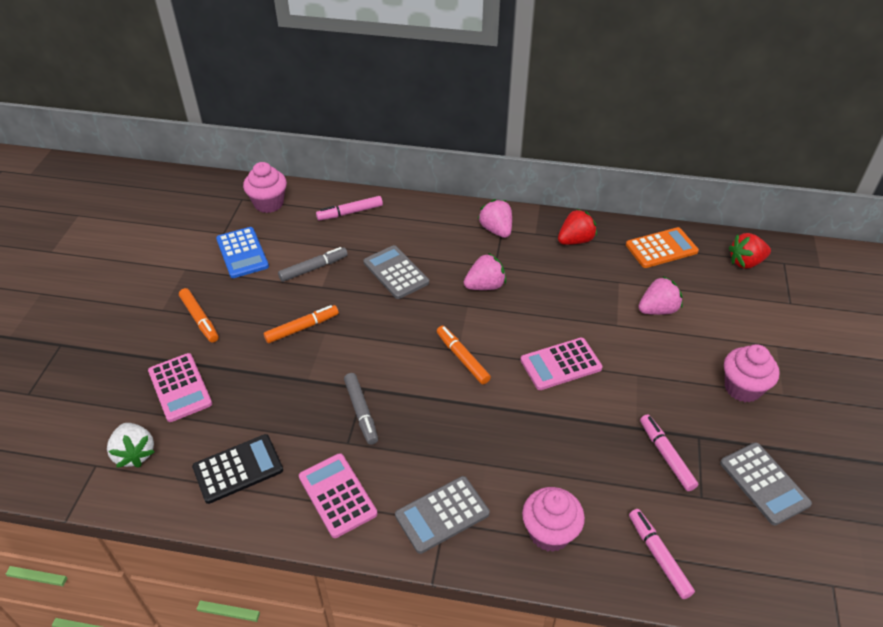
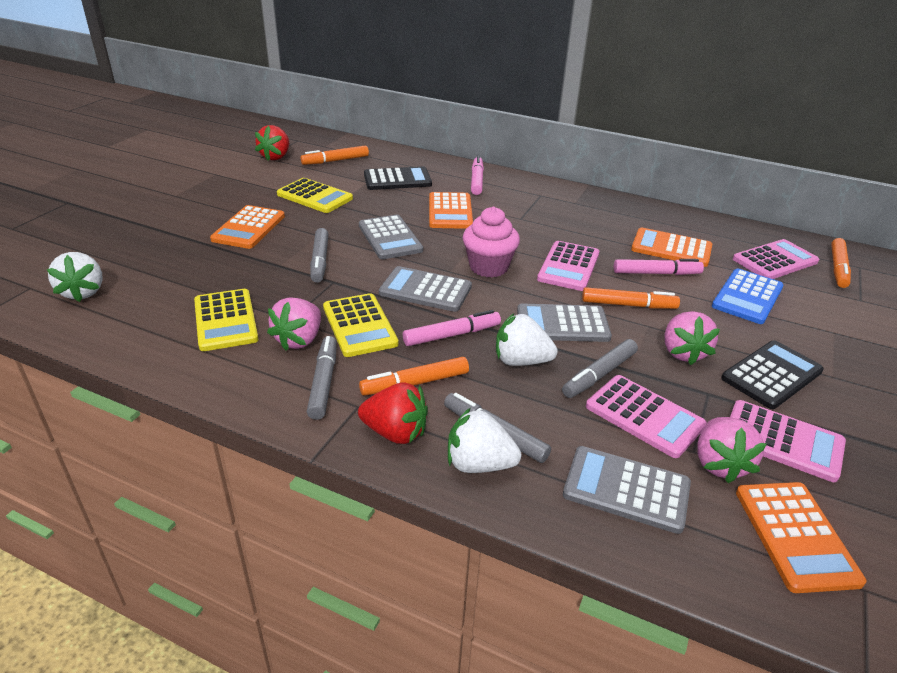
black calculator: [192,434,283,504] = 1 -> [364,166,432,190] [721,340,824,409] = 2
grey calculator: [363,245,429,299] [395,476,490,554] [720,442,812,525] = 3 -> [359,215,423,259] [379,266,472,312] [517,304,612,342] [563,446,691,534] = 4
grey marker: [278,247,348,282] [344,373,378,445] = 2 -> [307,336,337,420] [310,228,328,283] [444,393,551,463] [562,339,638,398] = 4
orange calculator: [626,227,699,268] = 1 -> [210,205,285,249] [429,192,473,229] [631,228,712,267] [736,482,866,593] = 4
orange marker: [179,288,219,343] [264,305,339,343] [437,326,491,384] = 3 -> [301,145,369,165] [359,357,469,396] [582,287,680,309] [831,238,851,288] = 4
pink calculator: [148,353,212,422] [299,453,377,538] [520,338,602,390] = 3 -> [537,241,599,291] [586,375,707,458] [730,400,846,482] [733,239,819,279] = 4
pink cupcake: [243,162,287,213] [522,487,585,552] [724,344,780,402] = 3 -> [463,207,520,277] = 1
white strawberry: [107,423,155,468] = 1 -> [47,252,103,302] [448,408,521,473] [496,313,558,366] = 3
yellow calculator: none = 0 -> [194,289,258,351] [277,178,353,213] [323,293,399,357] = 3

